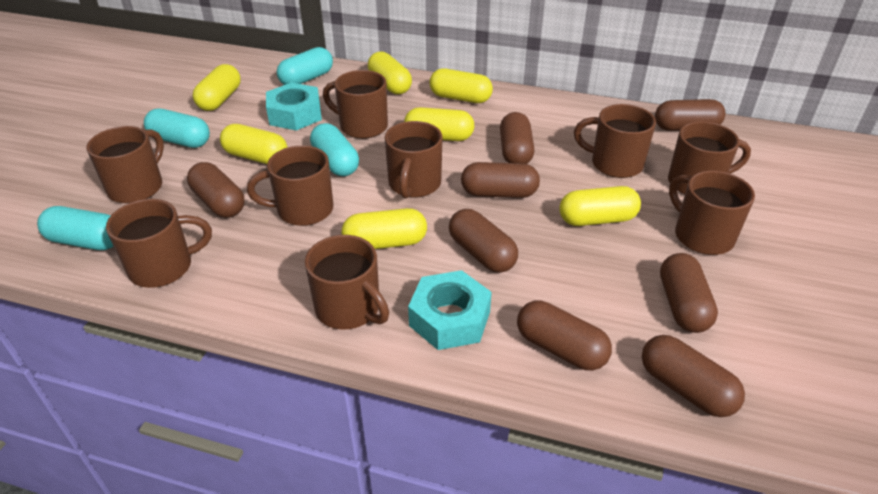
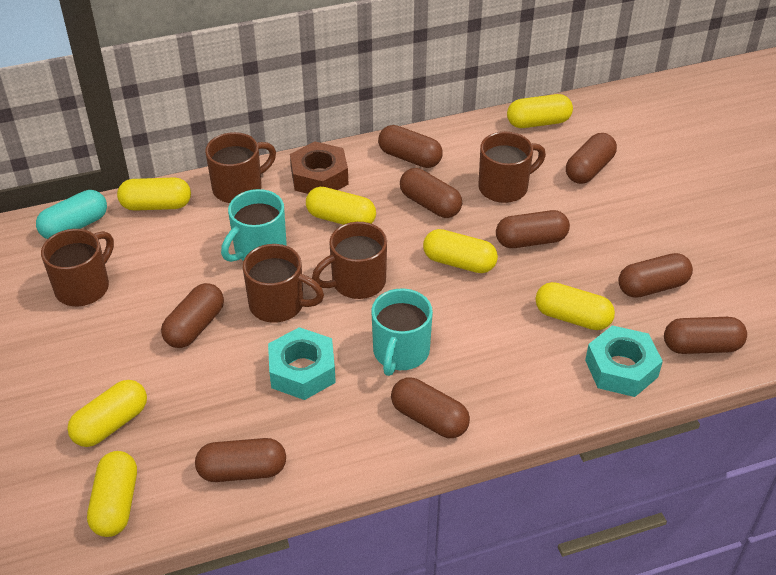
brown capsule: [187,162,245,218] [449,209,518,273] [461,162,540,198] [500,112,534,164] [517,300,612,370] [642,335,745,417] [655,99,725,131] [660,253,718,333] = 8 -> [161,283,224,348] [195,438,286,482] [378,125,443,168] [391,378,470,438] [400,168,462,218] [496,210,570,248] [566,133,617,184] [618,253,693,298] [664,317,747,354] = 9
brown mug: [87,126,164,204] [106,199,212,288] [247,145,334,226] [305,235,389,329] [323,70,388,139] [385,121,443,199] [574,104,656,178] [668,121,751,195] [669,171,755,255] = 9 -> [41,229,114,306] [205,132,276,203] [243,244,324,323] [312,222,387,299] [478,132,546,203] = 5
brown nut: none = 0 -> [290,141,348,194] = 1
turquoise capsule: [37,206,114,250] [144,109,210,148] [277,47,333,85] [310,123,359,176] = 4 -> [36,190,107,239] = 1
turquoise mug: none = 0 -> [221,189,287,262] [371,288,433,376] = 2

